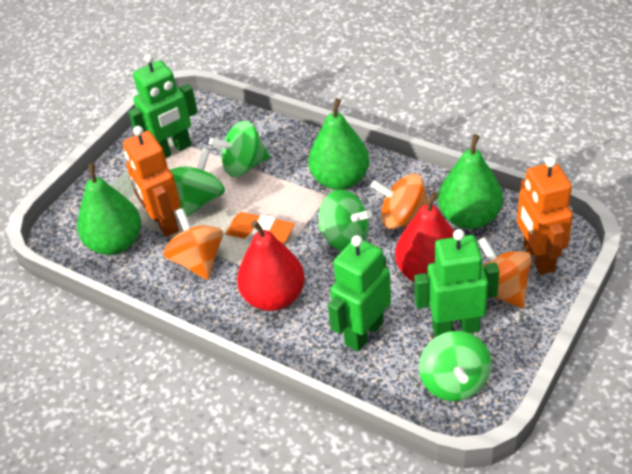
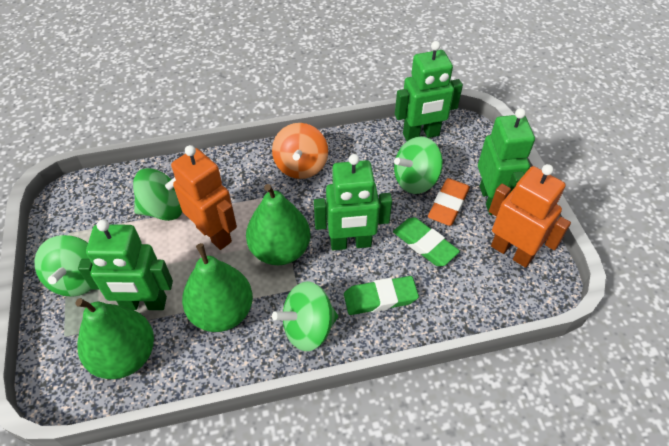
green eraser: none = 0 -> [344,276,419,315] [393,217,460,266] = 2
green robot: [128,54,198,158] [328,235,391,352] [414,229,499,337] = 3 -> [78,219,173,310] [314,154,392,250] [395,41,463,141] [478,108,535,215] = 4
orange spinning top: [163,208,223,280] [371,174,428,229] [478,237,532,308] = 3 -> [272,123,328,179] = 1
red pear: [237,220,305,311] [395,192,454,282] = 2 -> none = 0

